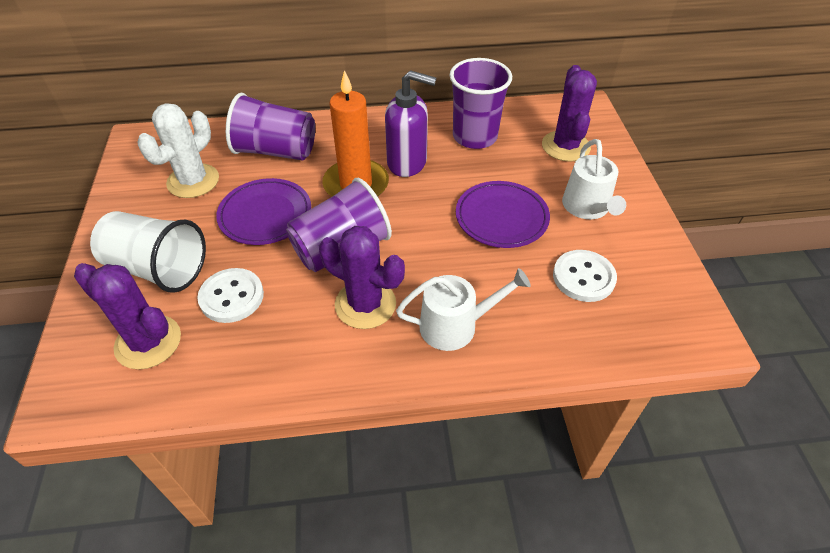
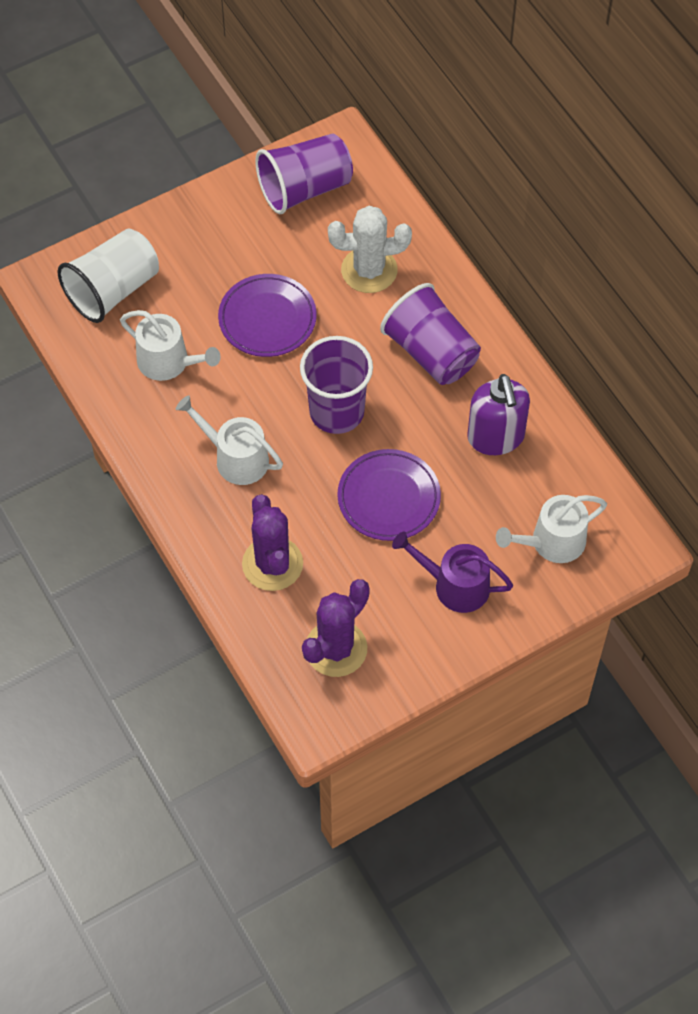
orange candle: [322,70,389,197] = 1 -> none = 0
purple cactus: [74,263,181,370] [319,226,405,329] [542,65,597,162] = 3 -> [242,494,303,591] [302,579,370,677] = 2
purple watering can: none = 0 -> [392,532,513,613] = 1
white button: [197,268,264,323] [553,250,617,302] = 2 -> none = 0
white watering can: [396,268,531,351] [562,139,626,219] = 2 -> [120,310,220,381] [176,395,283,485] [496,495,607,563] = 3

